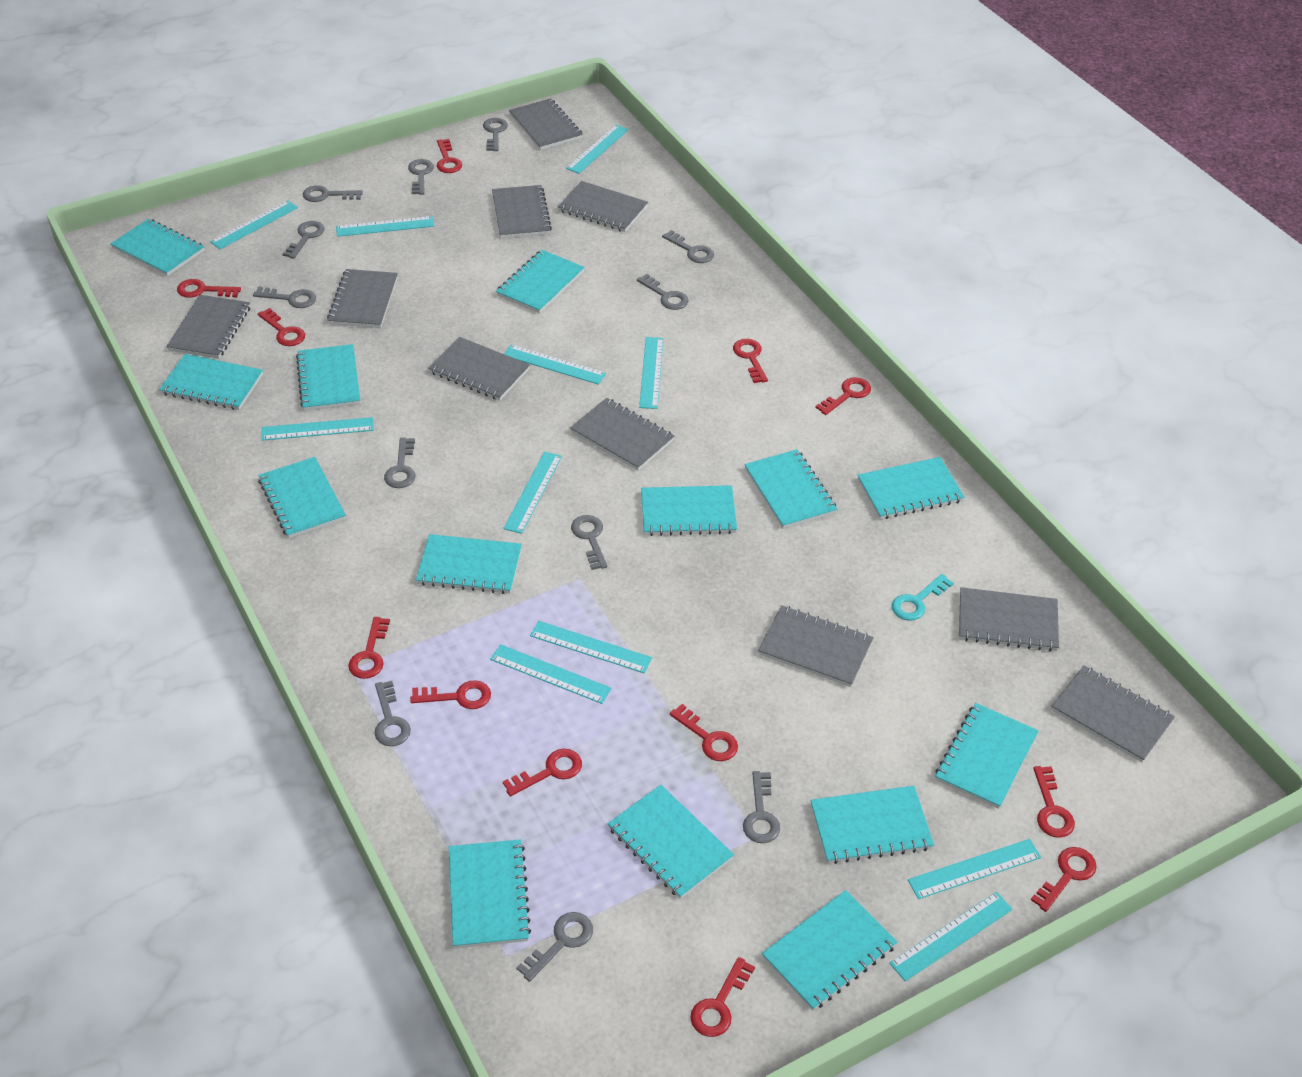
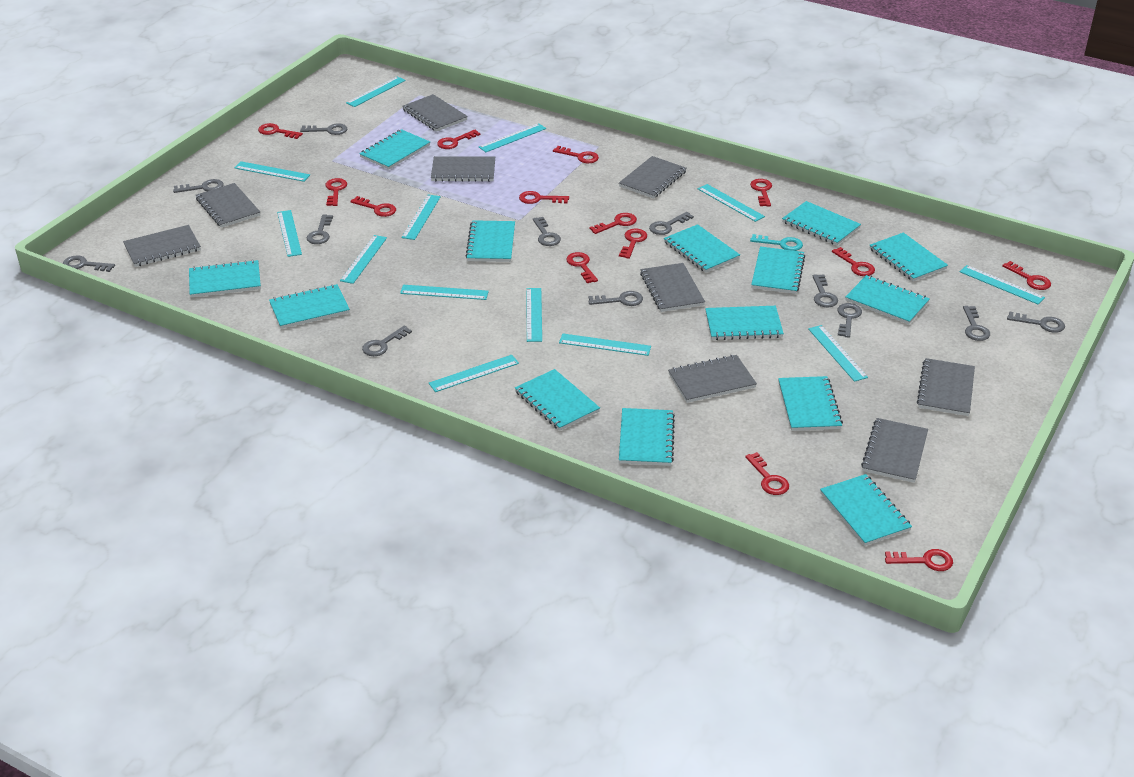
grey notebook: [167,295,250,359] [327,269,398,328] [428,337,530,401] [492,185,552,238] [509,98,583,150] [558,181,648,232] [570,398,674,471] [758,605,874,687] [959,587,1059,652] [1051,665,1175,762] = 10 -> [123,225,201,267] [196,183,260,228] [402,94,468,132] [431,156,495,182] [619,156,687,199] [640,263,705,312] [668,355,757,403] [861,418,928,483] [917,358,975,416] = 9
red key: [177,279,241,298] [258,308,305,346] [348,617,390,679] [410,680,491,709] [437,139,462,173] [503,749,582,796] [669,704,738,761] [690,957,755,1037] [733,339,768,383] [815,377,871,415] [1031,847,1097,912] [1033,766,1075,838] = 12 -> [258,123,303,139] [325,178,347,206] [350,196,396,217] [437,129,480,149] [519,191,569,204] [553,146,599,163] [566,252,598,283] [589,213,637,234] [619,229,647,259] [745,452,789,495] [750,179,772,207] [832,247,875,276] [885,549,953,571] [1002,261,1051,290] = 14
turquoise ruler: [210,200,298,249] [262,417,374,441] [336,216,434,237] [490,644,612,704] [503,452,562,534] [504,345,606,385] [530,621,652,673] [566,125,628,174] [639,337,663,409] [889,892,1013,982] [908,839,1041,899] = 11 -> [235,161,310,182] [277,210,302,257] [340,235,387,284] [346,76,406,107] [400,285,489,300] [401,194,441,240] [429,355,519,392] [479,123,546,152] [526,288,542,342] [559,333,651,356] [698,184,765,222] [808,325,868,382] [960,265,1045,304] = 13

